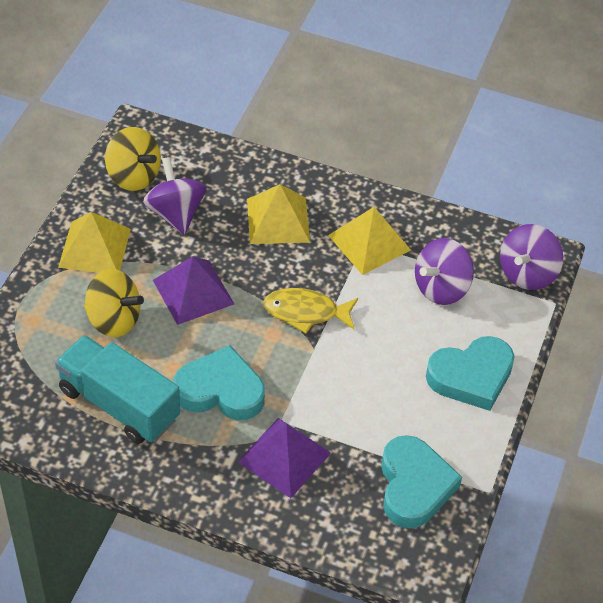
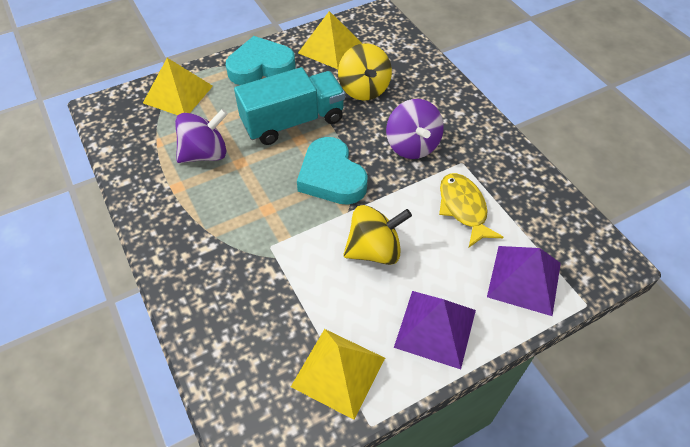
purple spinning top: [143,157,206,235] [415,238,474,305] [500,224,563,290] = 3 -> [175,109,228,163] [386,99,444,159] = 2
turquoise heart: [174,345,265,420] [381,435,462,528] [426,336,515,411] = 3 -> [226,36,296,85] [297,137,368,205] = 2

